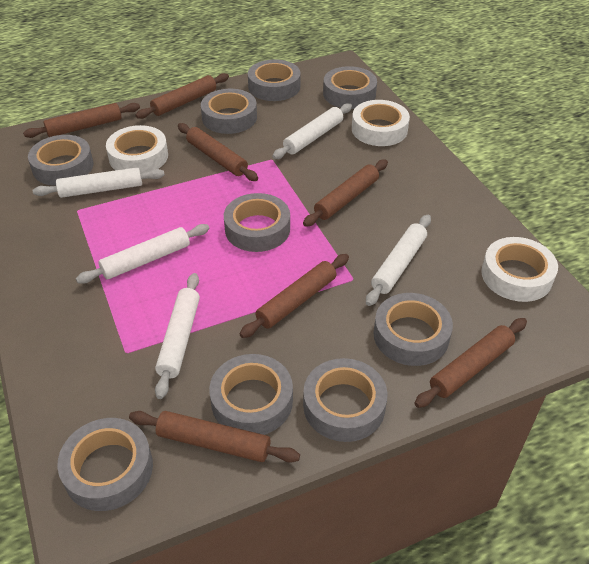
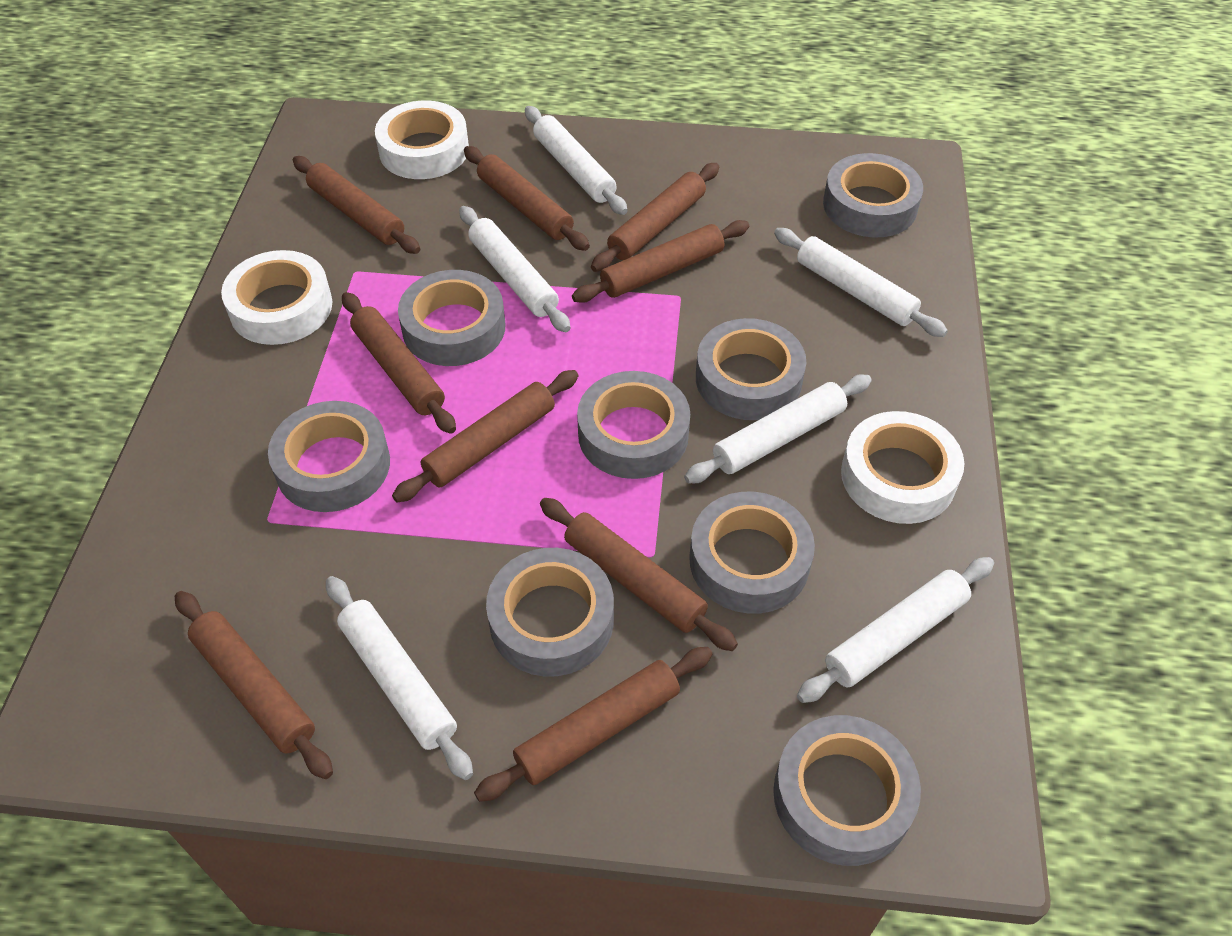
brown rolling pin: [23,103,140,138] [129,411,300,463] [136,73,229,119] [178,123,258,181] [240,254,349,338] [303,159,388,227] [414,318,527,408] = 7 -> [175,591,333,779] [293,156,420,254] [342,292,456,434] [392,370,578,502] [464,146,590,251] [474,647,712,802] [540,498,738,651] [572,220,749,303] [591,163,719,272] = 9
grey tape: [28,135,94,186] [57,418,153,511] [201,89,257,134] [209,354,293,435] [224,193,290,252] [248,59,300,101] [303,358,387,442] [323,66,377,109] [373,293,453,366] = 9 -> [268,401,390,512] [398,270,506,366] [486,548,614,677] [577,371,690,479] [689,492,815,614] [696,318,806,420] [773,715,921,866] [823,153,923,237] = 8
white rolling pin: [33,167,165,198] [76,224,209,284] [155,273,200,399] [272,103,352,159] [366,215,431,306] = 5 -> [326,576,473,780] [459,206,571,332] [525,106,628,215] [684,374,872,483] [774,228,948,337] [797,557,994,703] = 6

